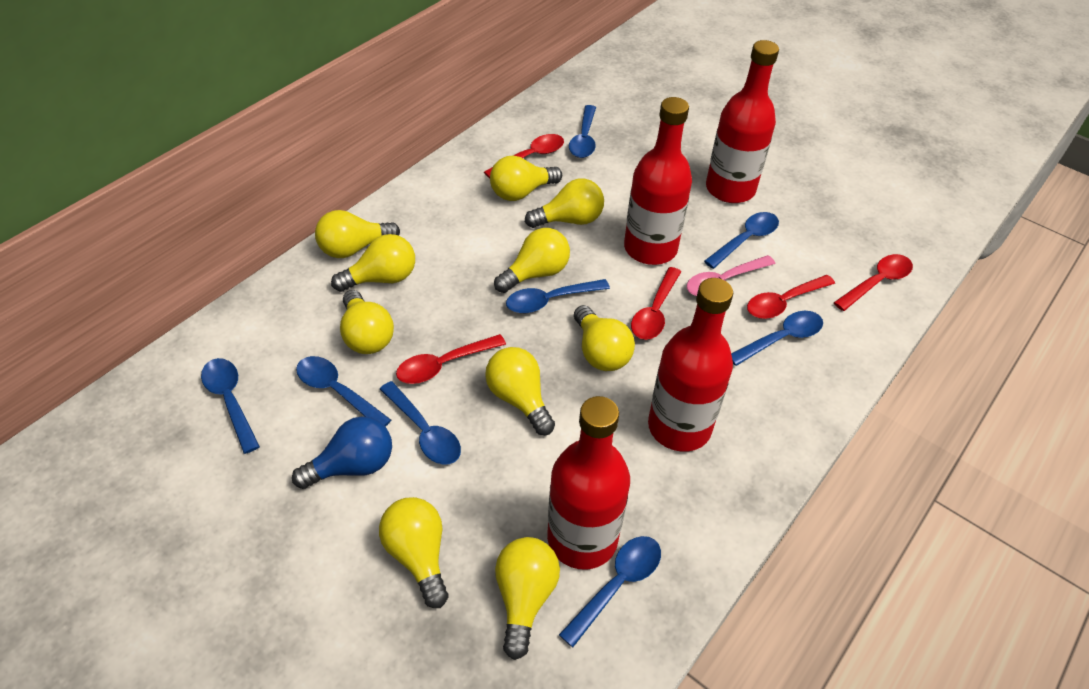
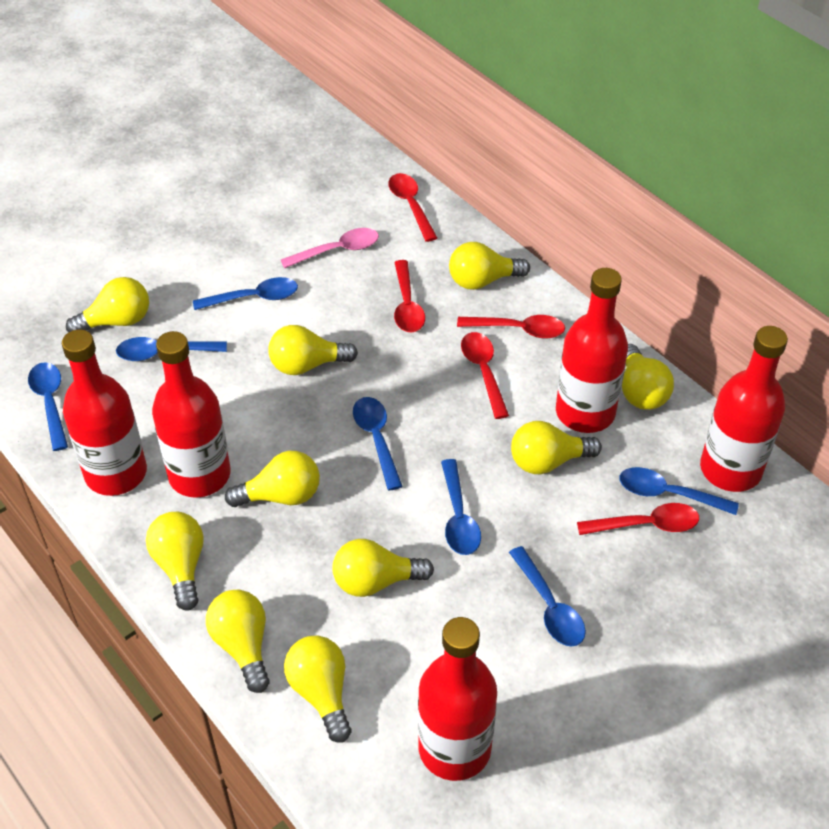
blue light bulb: [292,416,392,489] = 1 -> none = 0
blue spoon: [201,358,260,454] [296,356,391,427] [380,381,461,465] [506,279,610,313] [559,536,661,647] [569,105,596,158] [704,212,779,269] [731,311,823,366] = 8 -> [28,362,68,451] [116,337,227,361] [193,277,298,310] [353,397,403,491] [441,459,481,555] [509,546,586,647] [619,467,739,515] = 7
red bottle: [547,396,630,570] [624,97,692,265] [648,278,733,452] [706,40,779,203] = 4 -> [62,330,147,496] [152,331,231,498] [418,617,497,781] [556,268,628,433] [700,326,788,492] = 5

